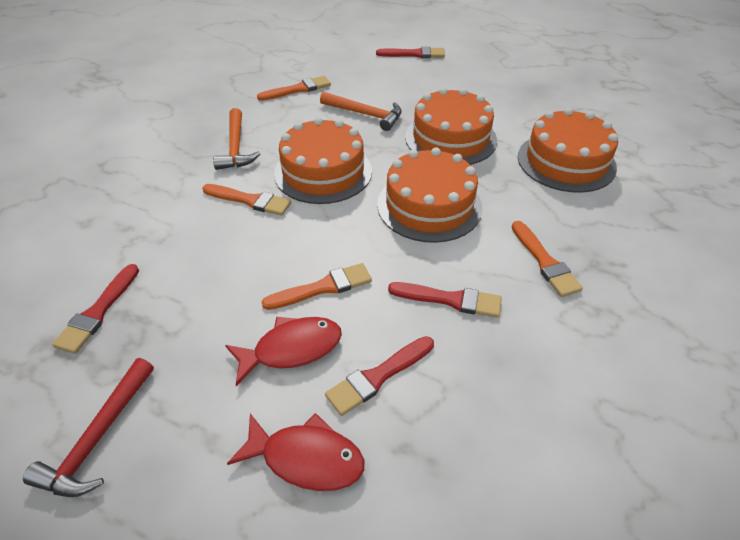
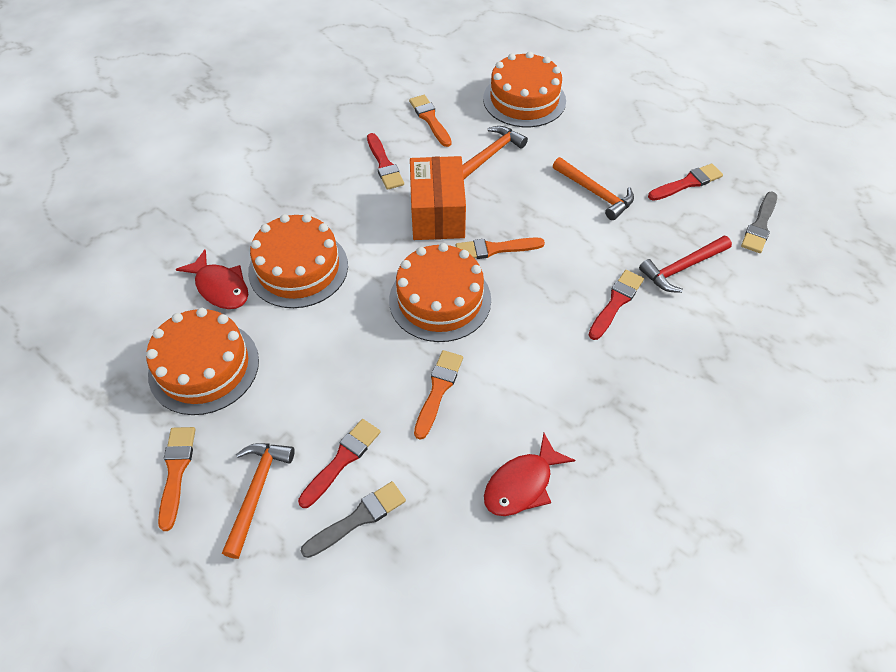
grey brush: none = 0 -> [301,481,406,558] [741,191,777,253] = 2
orange box: none = 0 -> [410,156,466,240] = 1
orange hammer: [213,108,260,170] [320,92,402,131] = 2 -> [222,443,295,559] [462,126,528,179] [553,157,634,220] = 3

